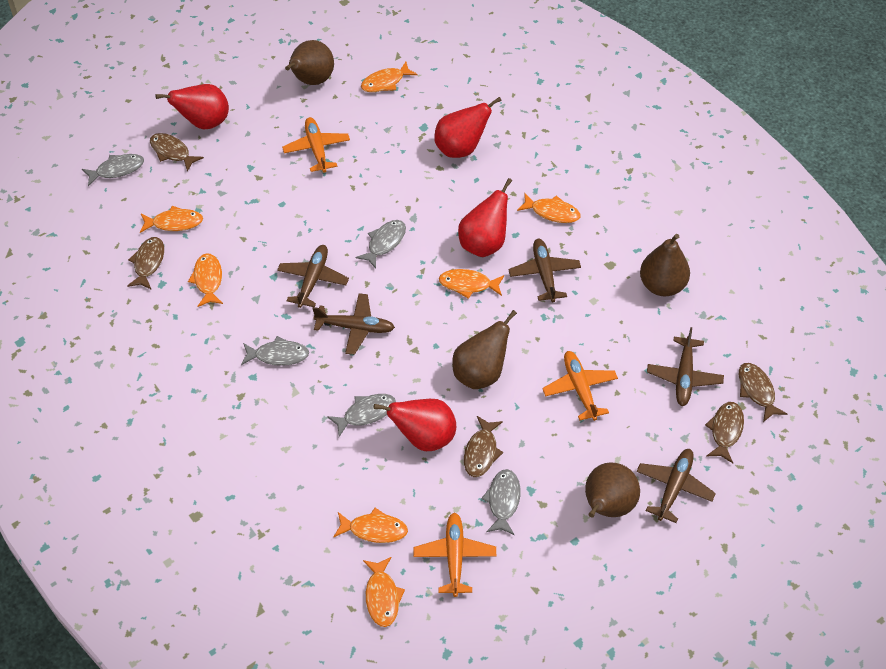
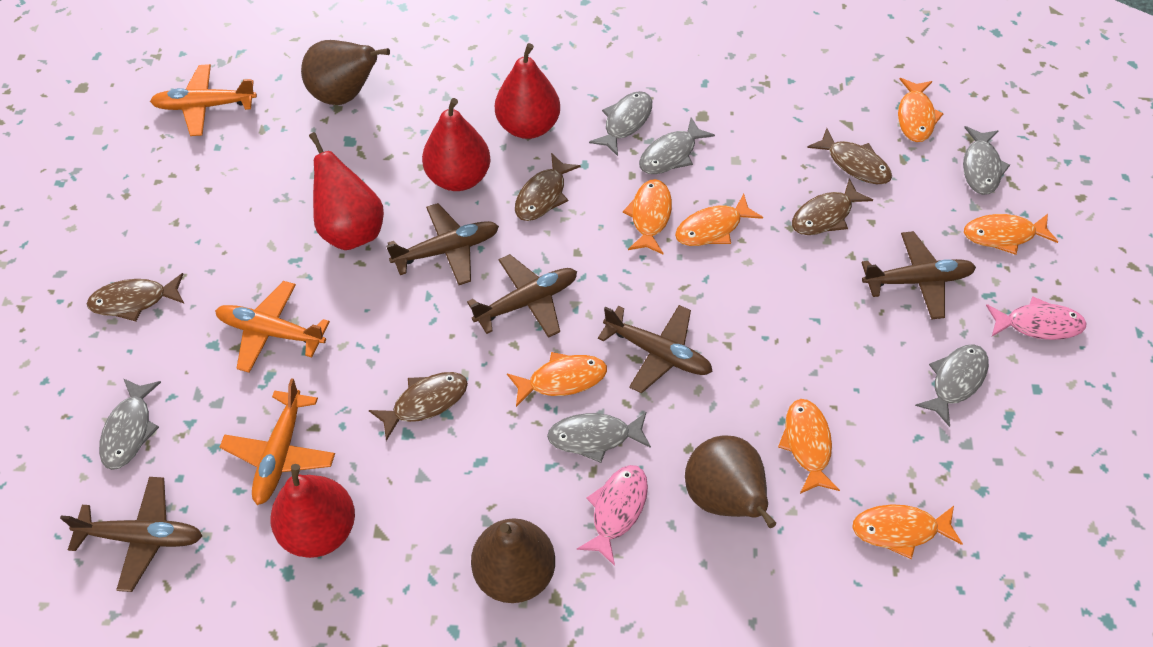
brown pear: [285,40,334,85] [452,310,517,389] [585,462,640,518] [640,234,690,296] = 4 -> [301,40,390,105] [471,518,555,603] [685,435,776,528] = 3
grey fish: [82,154,144,186] [241,336,309,366] [327,394,396,437] [356,220,406,269] [481,469,520,535] = 5 -> [99,378,161,470] [547,412,651,463] [589,91,652,156] [639,117,715,174] [915,344,989,427] [963,126,1010,195] = 6
pink fish: none = 0 -> [577,465,648,566] [986,296,1087,340] = 2

